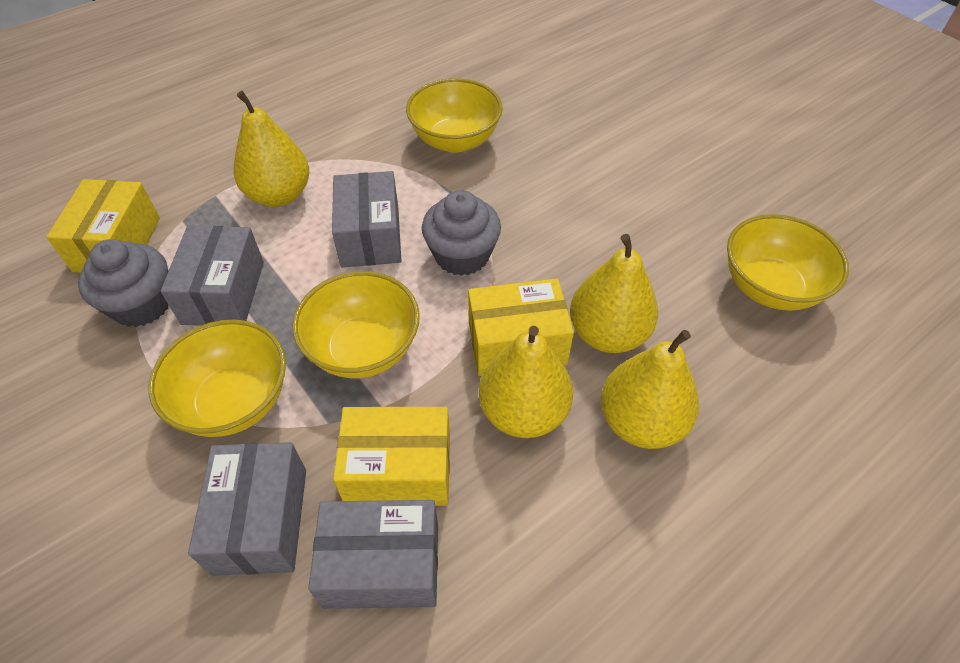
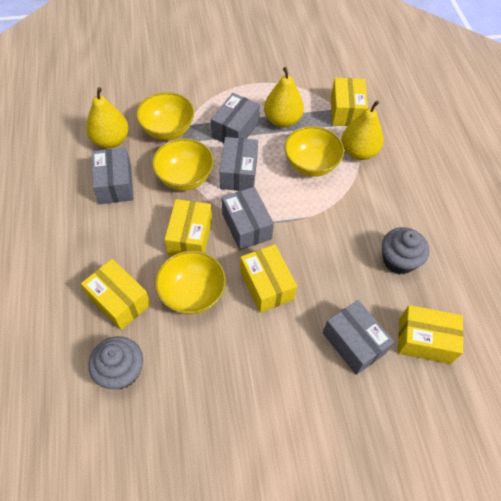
grey box: [161,226,264,326] [188,442,306,576] [308,500,438,609] [332,171,401,268] = 4 -> [92,147,134,204] [211,93,260,143] [219,137,258,191] [222,187,274,250] [323,300,394,375] = 5
yellow box: [46,179,160,273] [333,407,450,506] [468,278,574,376] = 3 -> [81,259,151,330] [165,199,212,256] [240,244,297,313] [331,77,368,126] [398,305,463,364] = 5
yellow pear: [234,91,309,207] [479,326,573,438] [570,234,658,353] [601,330,699,449] = 4 -> [86,87,129,148] [264,67,304,128] [342,100,384,160] = 3

